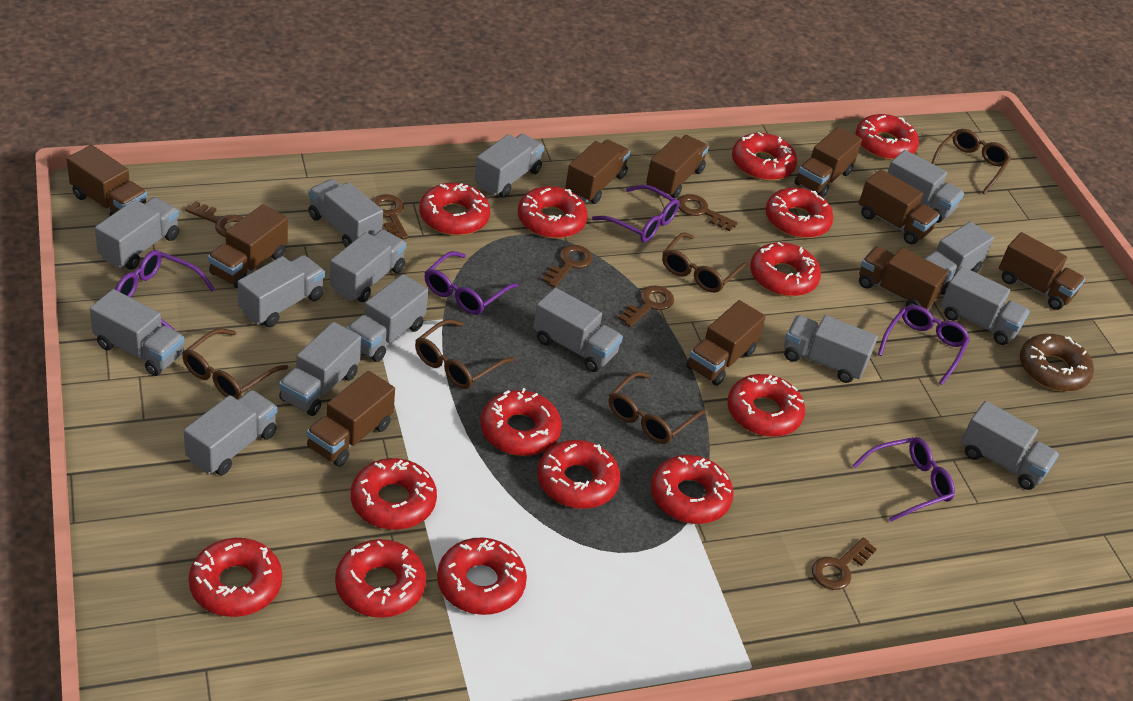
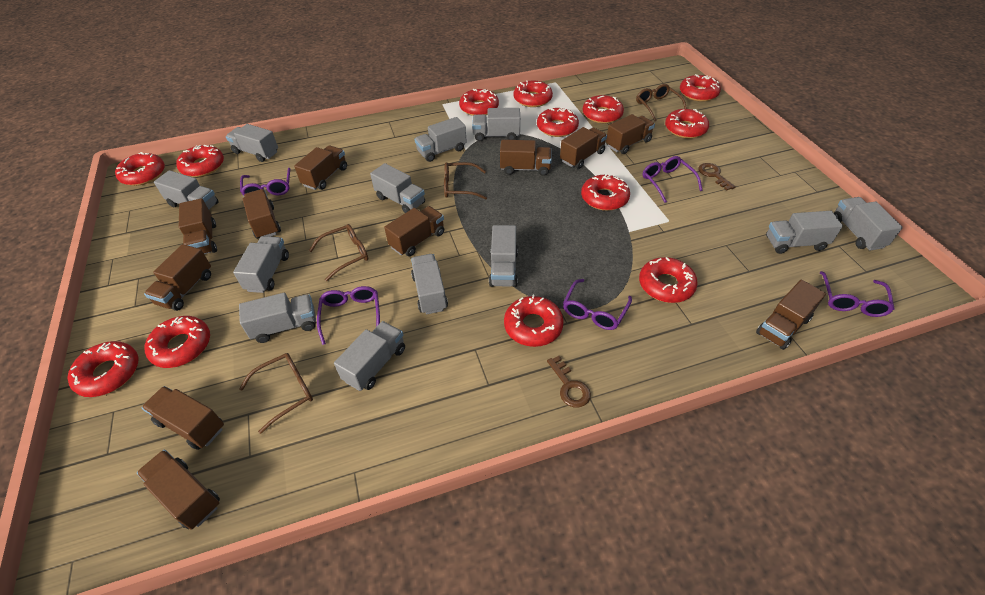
brown donut: [1020,334,1094,392] = 1 -> none = 0
brown glasses: [182,328,288,400] [415,319,514,389] [609,372,706,444] [662,232,748,293] [932,129,1011,194] = 5 -> [239,353,313,434] [309,224,368,281] [444,162,487,199] [636,84,687,121] = 4
brown key: [185,201,244,237] [372,194,408,240] [542,245,593,288] [618,285,674,327] [678,194,738,231] [812,537,877,590] = 6 -> [547,356,591,407] [698,163,736,190] = 2
brown truck: [67,145,147,216] [208,204,288,289] [307,371,395,467] [565,139,630,204] [646,135,709,198] [686,300,766,386] [795,127,862,197] [859,169,940,244] [859,246,948,310] [999,232,1085,310] = 10 -> [137,450,220,530] [142,386,224,450] [144,244,211,311] [179,198,217,254] [243,189,281,239] [294,145,347,190] [384,206,444,256] [500,140,552,176] [560,127,607,169] [606,114,655,154] [756,280,826,350] = 11
grey truck: [90,289,184,376] [95,197,179,270] [184,390,277,475] [238,255,325,327] [279,322,361,416] [308,179,383,247] [330,229,406,302] [347,274,428,362] [475,134,544,198] [533,288,623,372] [784,315,878,383] [888,150,964,223] [924,221,994,295] [941,266,1030,345] [961,401,1059,490] = 15 -> [154,170,219,209] [226,124,278,162] [233,236,289,293] [239,293,316,343] [334,321,405,391] [370,163,425,213] [411,254,448,314] [415,117,467,162] [472,108,520,141] [489,225,518,287] [766,211,843,254] [834,197,903,251] = 12
red donut: [189,538,282,617] [335,539,426,618] [351,458,437,530] [419,183,490,236] [437,537,527,615] [481,388,562,456] [518,186,588,239] [538,440,620,509] [651,455,734,524] [727,374,805,437] [732,132,797,181] [750,242,821,296] [766,187,834,238] [855,114,919,160] = 14 -> [67,341,139,397] [115,152,165,186] [145,316,210,368] [176,145,224,177] [459,89,499,116] [504,295,564,347] [514,80,553,107] [537,108,579,137] [581,175,630,211] [582,95,624,123] [639,257,698,303] [665,109,709,138] [680,74,721,102] = 13

